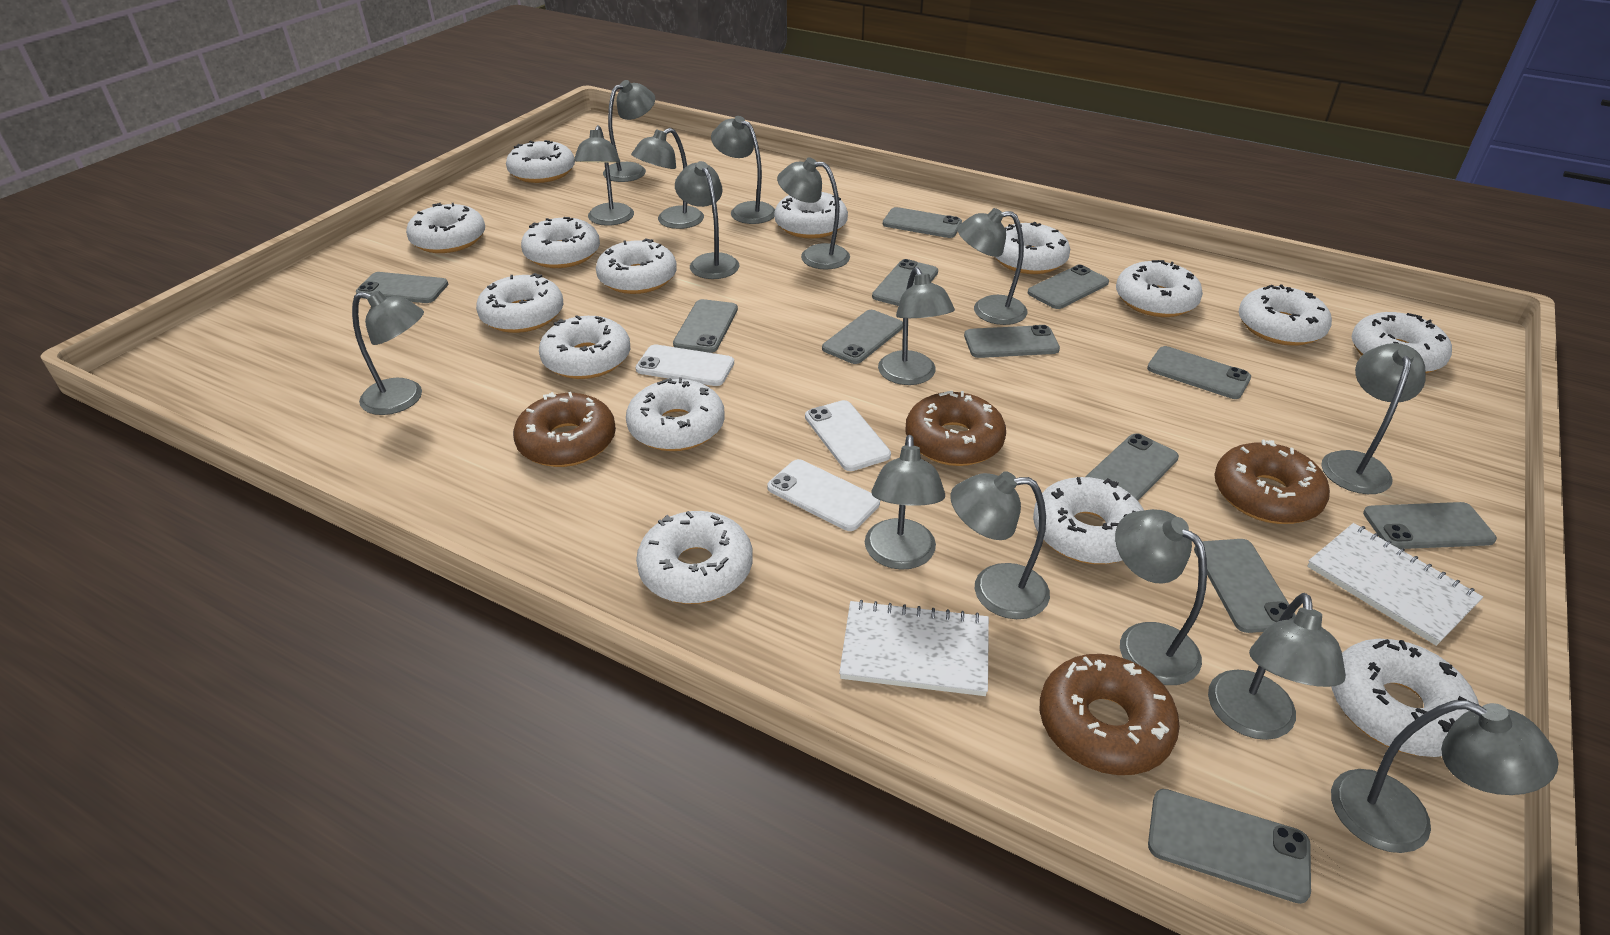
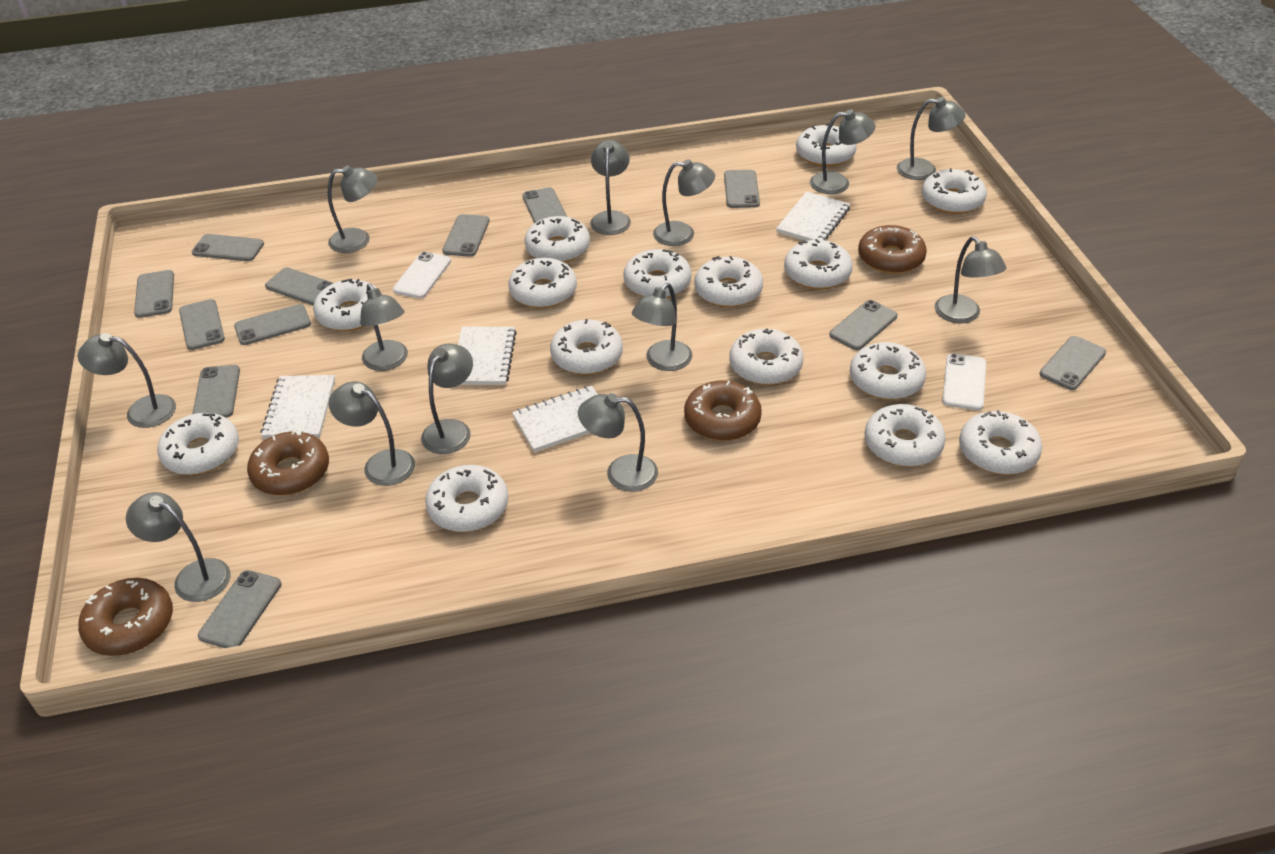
grey lamp: [352,290,424,415] [574,125,634,226] [603,80,655,182] [631,128,704,229] [675,161,739,279] [711,116,775,224] [777,158,850,270] [865,435,945,570] [878,267,955,385] [950,471,1050,619] [957,208,1028,325] [1115,509,1207,685] [1208,593,1346,740] [1321,343,1426,494] [1331,700,1558,853] = 15 -> [78,333,176,428] [126,492,231,602] [328,165,378,253] [329,382,415,486] [360,284,408,371] [421,344,473,454] [578,393,658,492] [590,140,631,235] [632,283,692,371] [653,159,715,246] [810,109,875,194] [897,97,966,180] [934,236,1006,323] = 13
white notebook: [839,600,989,696] [1307,523,1483,646] = 2 -> [261,375,335,439] [458,327,517,385] [512,386,598,452] [776,191,850,241] = 4
white phone: [636,344,734,386] [767,459,880,531] [805,400,891,471] = 3 -> [393,251,451,298] [942,353,986,410] = 2

